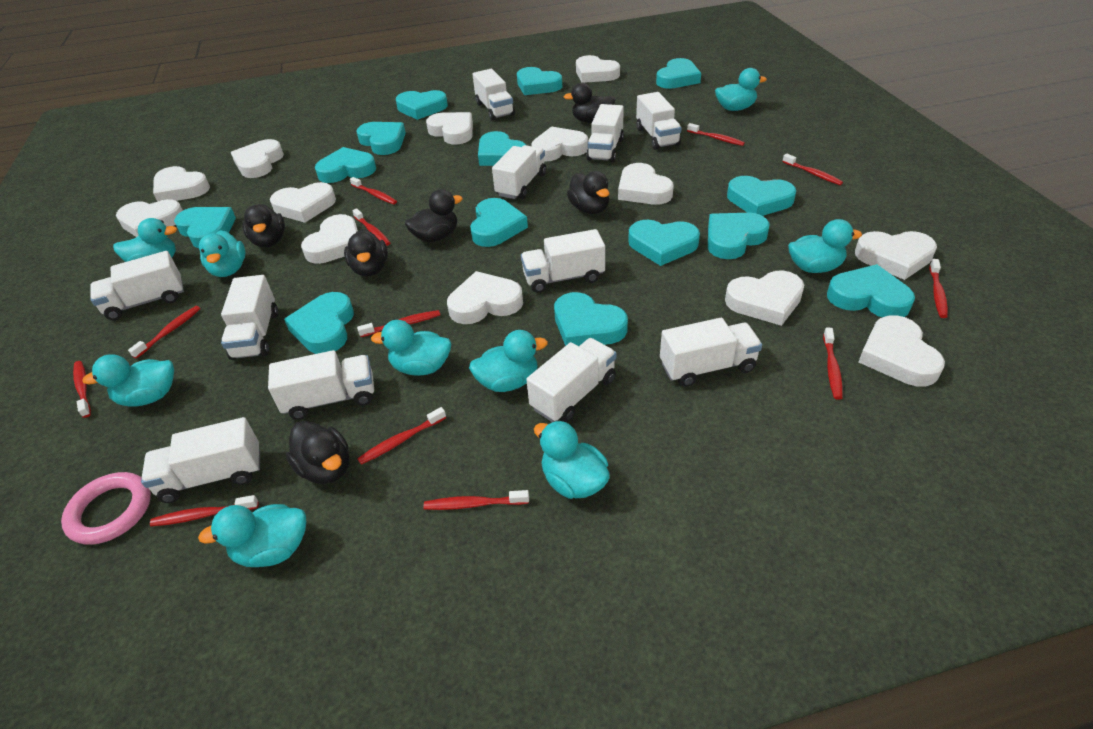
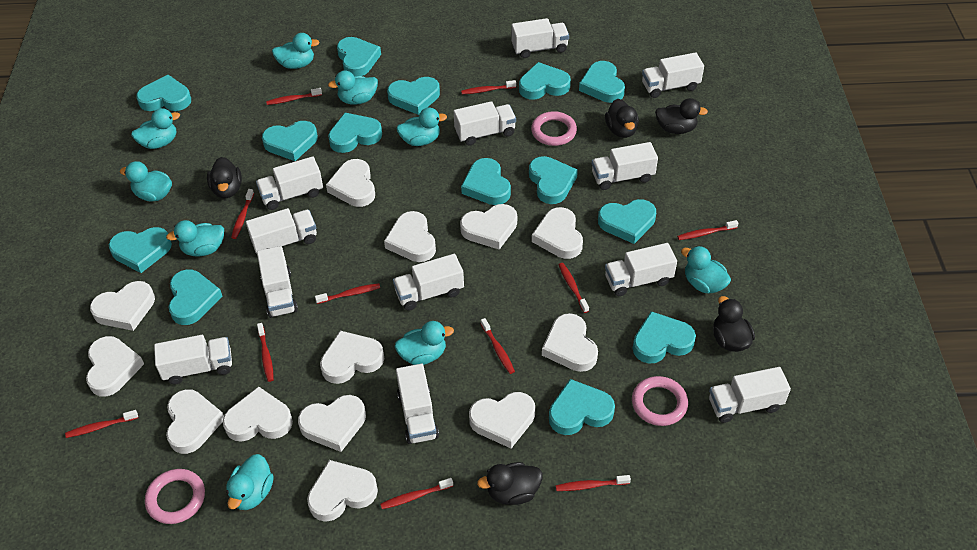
black duck: [243,204,285,247] [286,421,349,484] [344,229,388,277] [405,189,463,242] [564,82,615,123] [567,171,610,214] = 6 -> [207,157,242,198] [477,462,543,505] [605,99,639,138] [655,98,708,134] [713,296,755,352] = 5
pink ring: [61,472,151,545] = 1 -> [145,469,205,524] [531,111,577,146] [632,376,688,426] = 3
red toothbrush: [73,361,91,418] [128,306,200,359] [150,495,258,526] [350,177,397,204] [352,208,390,246] [357,310,440,337] [357,407,446,465] [424,490,529,510] [687,123,745,146] [782,154,843,185] [823,327,843,400] [929,259,948,318] = 12 -> [65,410,138,438] [231,189,254,239] [257,323,274,382] [266,88,322,105] [315,283,380,304] [380,478,453,509] [461,80,516,94] [481,318,515,374] [556,475,631,491] [559,263,589,313] [677,220,738,240] = 11
white truck: [90,251,184,320] [141,417,260,503] [221,275,278,360] [268,350,374,420] [472,69,515,121] [492,145,546,199] [521,229,605,293] [526,338,616,423] [586,104,624,163] [636,92,682,150] [660,318,762,387] = 11 -> [154,335,232,385] [246,208,317,254] [256,156,323,210] [257,246,298,318] [393,254,464,311] [396,364,439,444] [454,101,516,146] [511,18,569,58] [592,142,658,190] [605,243,677,296] [642,52,704,98] [709,367,791,423] = 12

